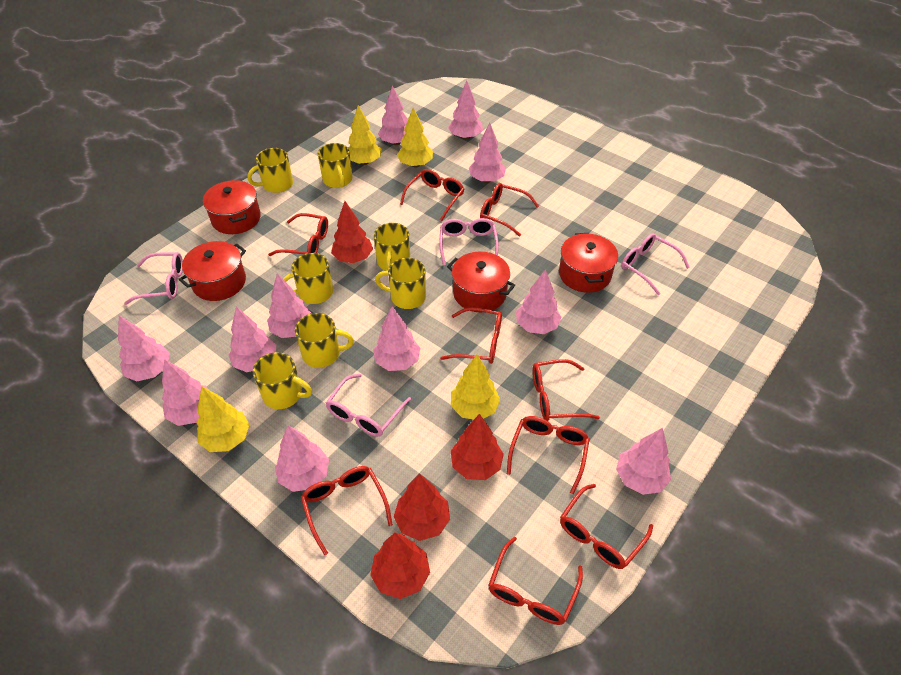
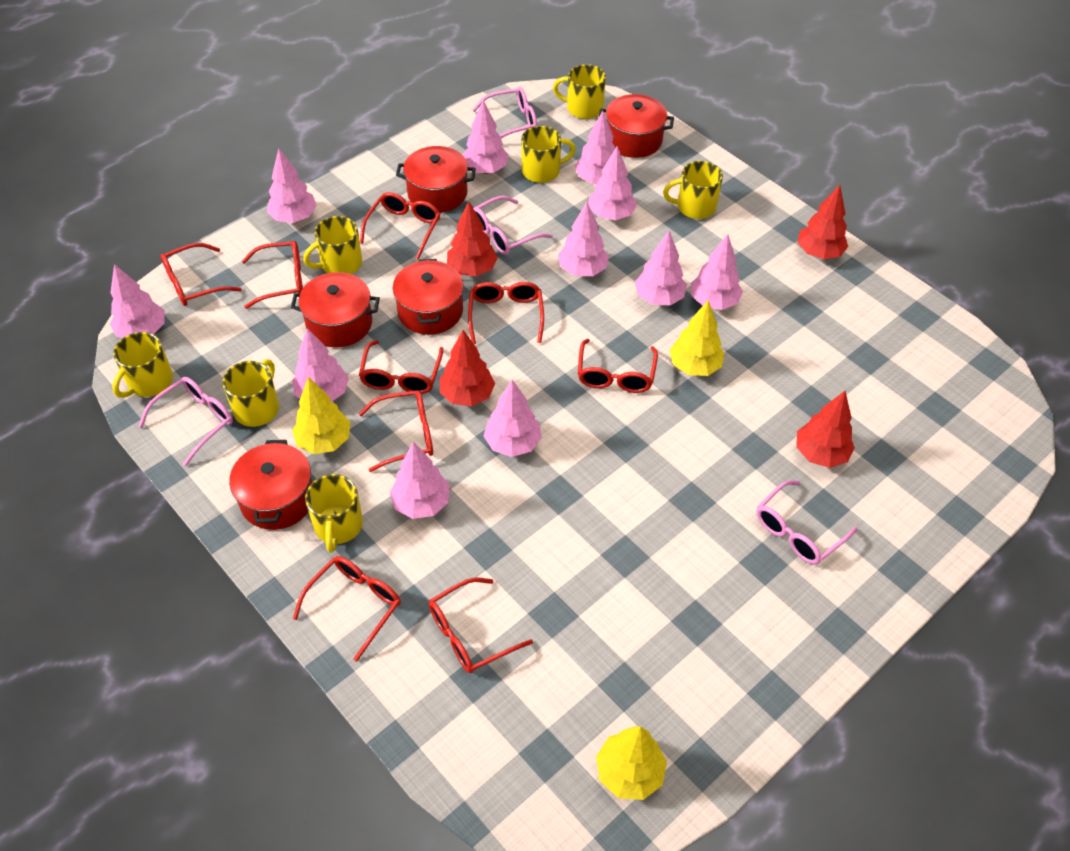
red pot: [179,241,246,301] [203,180,261,234] [447,252,515,312] [559,233,618,293] = 4 -> [229,440,313,530] [291,272,380,347] [393,259,463,335] [396,146,476,213] [598,94,674,158] = 5
yellow tree: [197,386,250,452] [348,105,381,165] [397,108,433,167] [451,354,500,420] = 4 -> [292,377,350,454] [596,726,667,800] [669,301,724,376] = 3

